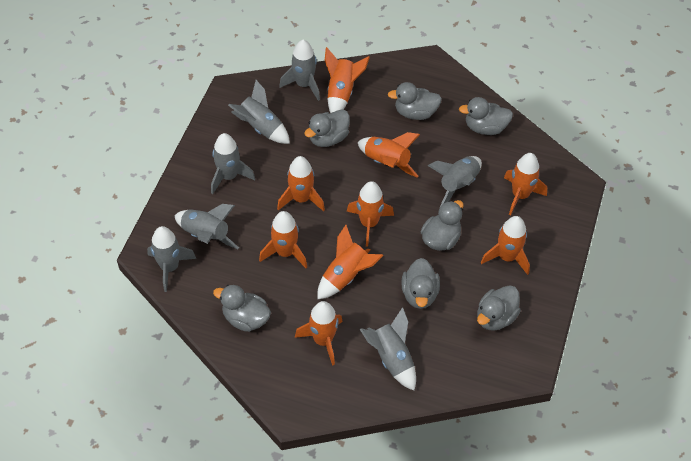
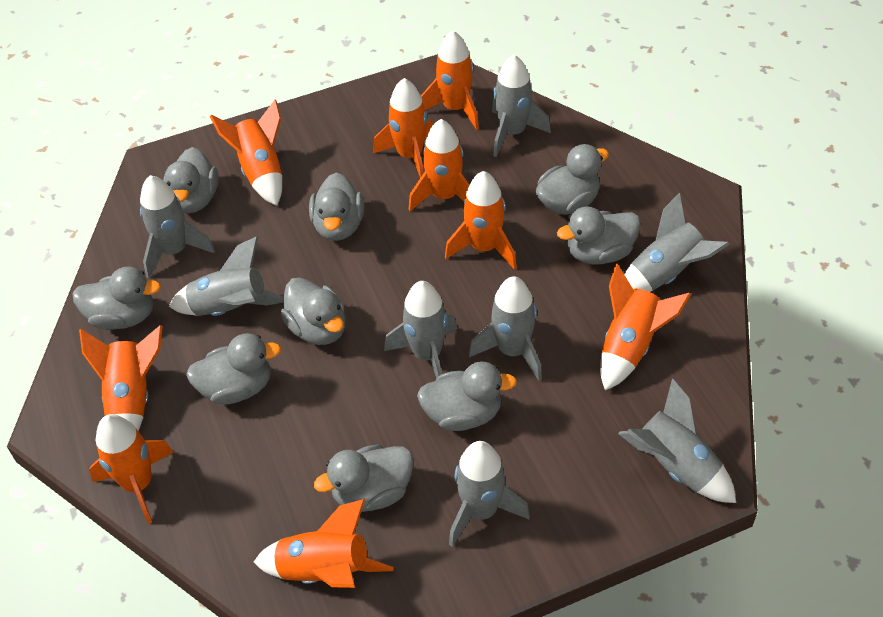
grey duck: [213,285,271,332] [304,110,350,147] [388,82,442,120] [401,258,440,309] [420,200,464,251] [459,97,513,135] [477,285,521,331] = 7 -> [73,266,161,330] [163,147,219,213] [186,333,281,404] [281,277,345,345] [309,173,364,241] [314,444,414,512] [417,361,517,431] [536,144,609,215] [557,206,641,265] = 9
grey rocket: [147,226,196,292] [175,204,239,249] [211,133,255,194] [228,80,290,144] [279,40,320,101] [360,307,416,390] [428,156,482,207] = 7 -> [140,175,215,278] [169,236,283,316] [384,281,457,379] [449,441,530,547] [469,276,542,381] [492,55,551,157] [618,378,736,503] [624,193,730,292] = 8

